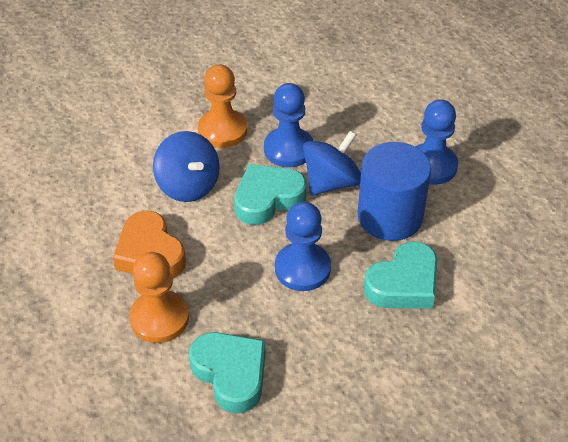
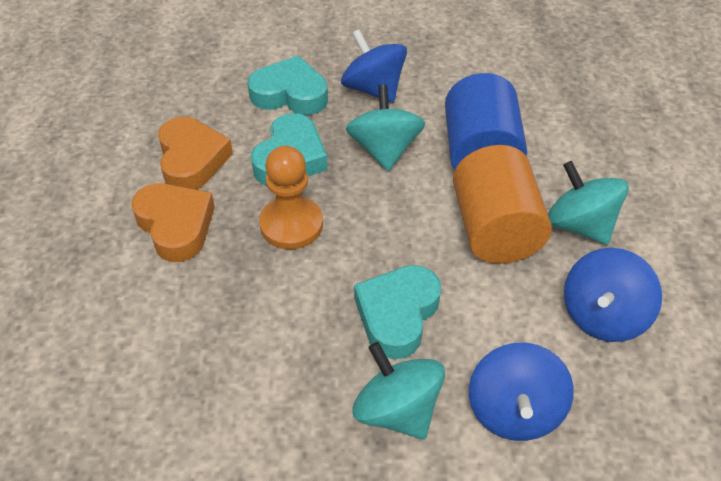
blue pawn: [264,83,313,167] [275,202,331,291] [415,100,458,185] = 3 -> none = 0
blue spinning top: [153,131,220,202] [303,131,361,196] = 2 -> [341,29,407,103] [469,343,574,441] [564,248,662,342] = 3
orange cylinder: none = 0 -> [453,145,552,264] = 1
orange heart: [113,211,186,278] = 1 -> [131,183,215,262] [158,117,233,190] = 2
orange pawn: [129,252,189,343] [198,64,247,148] = 2 -> [259,146,323,249] = 1
turquoise spinning top: none = 0 -> [346,85,425,171] [352,342,445,439] [548,161,629,245] = 3

